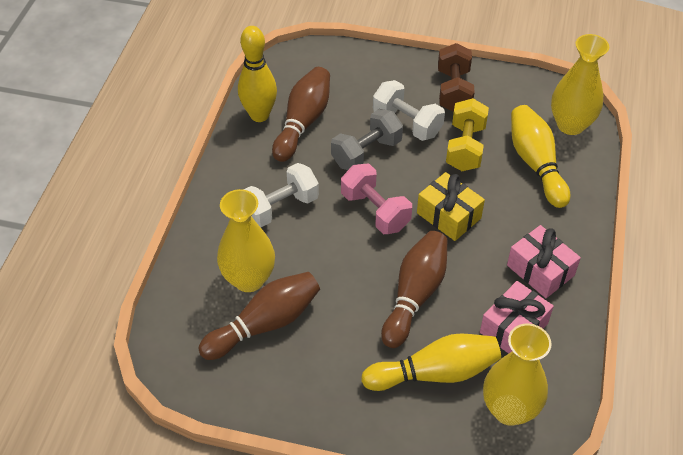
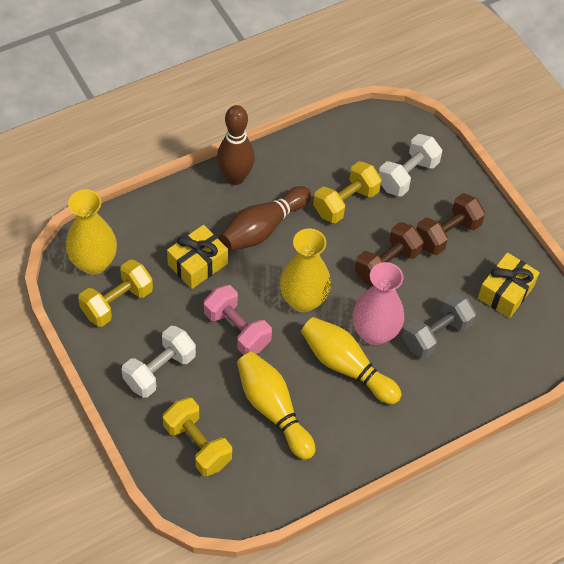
brown bowling pin: [198,272,320,360] [272,67,330,162] [381,231,448,348] = 3 -> [217,105,255,185] [219,186,311,251] = 2
brown dumbbell: [438,43,475,112] = 1 -> [355,222,424,286] [416,193,485,255] = 2
pink gift: [480,281,554,354] [507,225,581,298] = 2 -> none = 0
pink vase: none = 0 -> [352,262,404,345] = 1
yellow bowling pin: [238,26,277,122] [361,333,501,391] [511,105,570,208] = 3 -> [237,352,315,460] [301,317,401,404] = 2
yellow dumbbell: [446,98,489,171] = 1 -> [78,259,153,327] [163,397,232,476] [313,161,382,223] = 3
yellow gift: [417,172,485,241] = 1 -> [167,225,228,289] [478,252,540,318] = 2
yellow vase: [217,189,275,292] [483,324,552,426] [551,34,609,135] = 3 -> [66,189,117,275] [280,228,331,312] = 2

